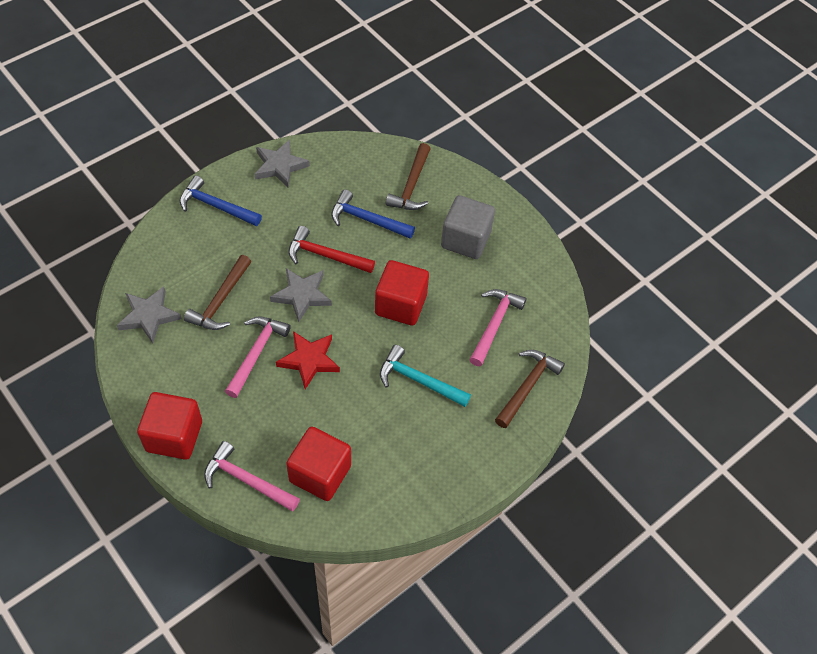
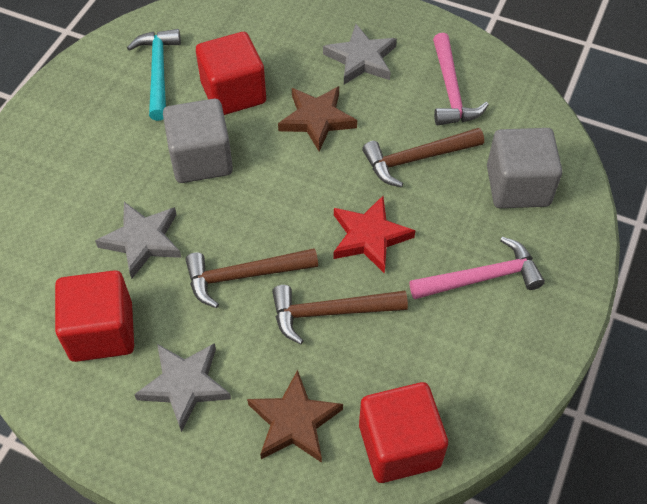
blue hammer: [180,176,262,226] [331,189,415,239] = 2 -> none = 0
brown star: none = 0 -> [247,370,343,463] [278,86,357,151] = 2
grey cube: [441,195,495,259] = 1 -> [163,99,233,183] [487,128,563,208] = 2
pink hammer: [204,441,300,512] [225,317,291,398] [469,289,527,366] = 3 -> [410,237,545,299] [433,33,489,125] = 2
red hammer: [288,226,375,273] = 1 -> none = 0

